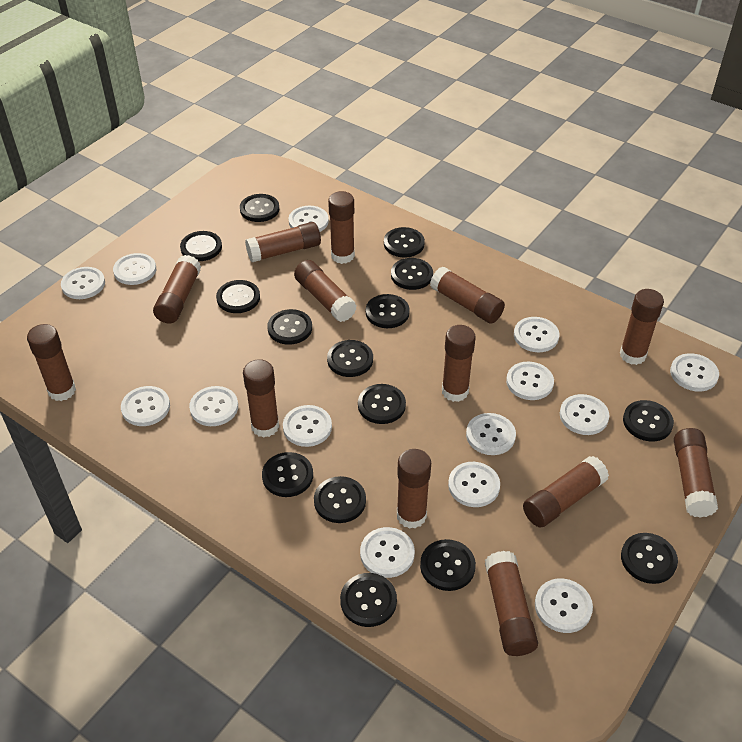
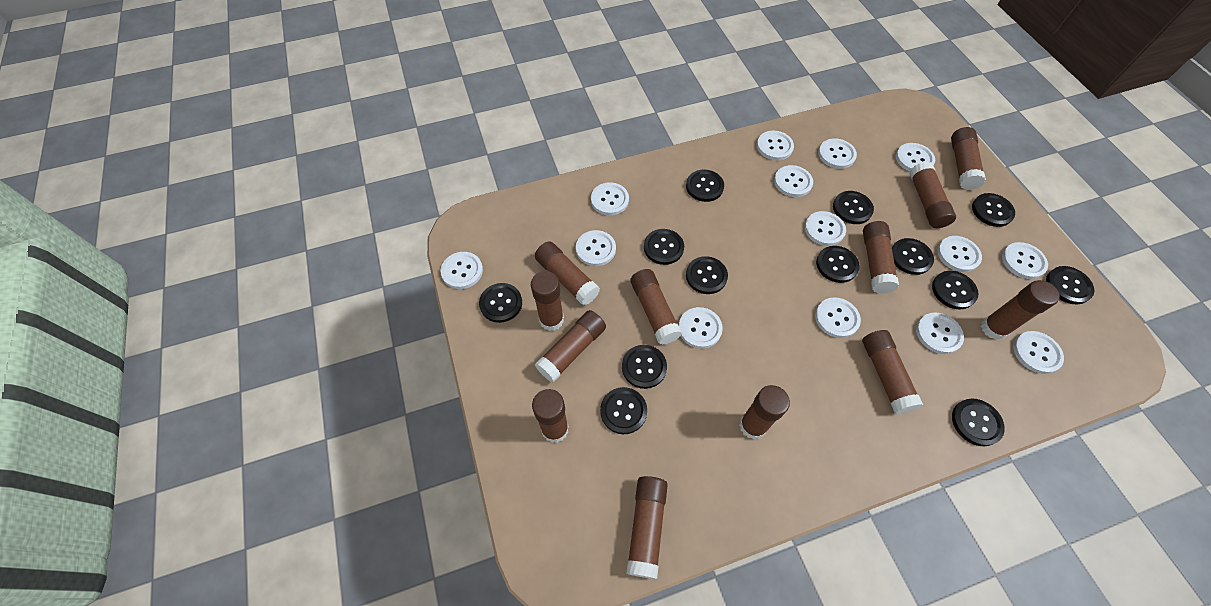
black button: [180,231,222,261] [216,280,260,313] [240,194,279,222] [262,452,313,497] [267,309,312,345] [314,476,366,523] [327,340,373,377] [340,573,397,627] [358,384,406,424] [366,294,410,328] [384,227,425,258] [391,258,433,290] [420,539,476,591] [621,533,678,584] [623,400,674,441] = 15 -> [479,283,522,323] [600,387,647,434] [622,345,667,389] [644,229,684,265] [686,170,724,202] [686,256,728,294] [816,246,860,283] [833,191,874,224] [892,238,934,275] [932,271,978,309] [952,398,1005,446] [972,193,1015,227] [1046,266,1094,304] = 13
brown glue stick: [27,324,76,401] [153,255,201,324] [243,359,279,437] [245,222,321,262] [294,260,357,322] [328,191,355,264] [397,449,431,529] [430,266,505,324] [442,325,476,402] [485,551,538,656] [523,456,609,527] [620,289,664,365] [674,428,718,518] = 13 -> [531,271,564,331] [532,389,569,443] [535,241,600,305] [535,310,606,382] [626,476,668,579] [630,269,682,345] [739,385,790,440] [862,330,923,414] [863,221,899,294] [909,162,956,228] [951,127,986,190] [981,280,1060,340] = 12

